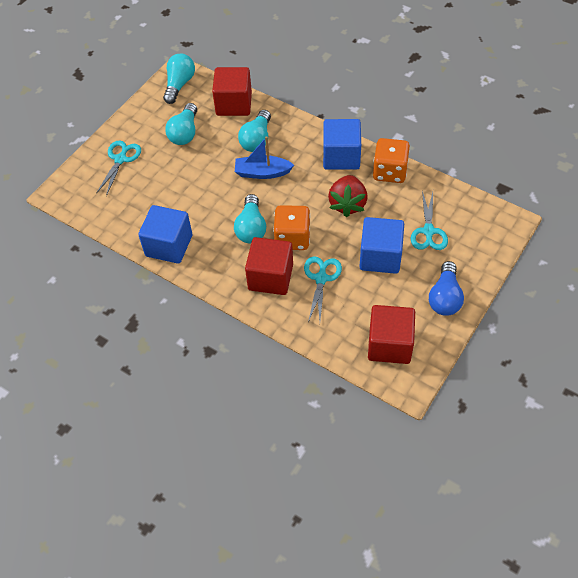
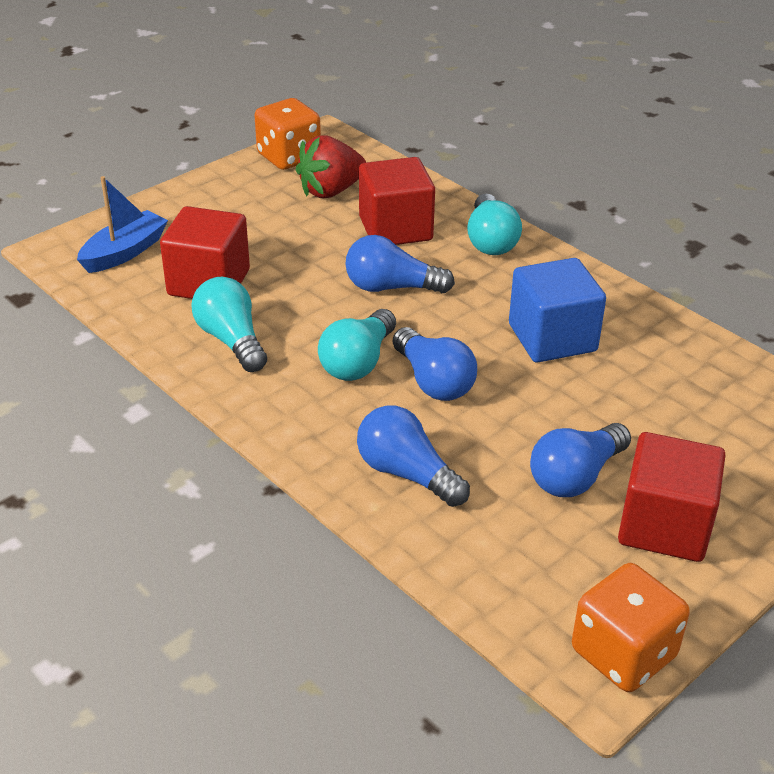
blue cube: [138,205,192,264] [323,119,361,170] [359,217,404,274] = 3 -> [509,258,606,362] = 1
blue light bulb: [429,261,464,316] = 1 -> [345,235,455,293] [357,405,470,507] [392,327,477,401] [530,423,631,497] = 4
turquoise light bulb: [163,54,195,104] [165,103,197,145] [234,194,266,243] [238,110,271,152] = 4 -> [191,277,267,372] [318,309,396,381] [467,194,522,255] = 3
turquoise scissors: [96,140,141,196] [304,256,342,322] [410,191,448,250] = 3 -> none = 0

